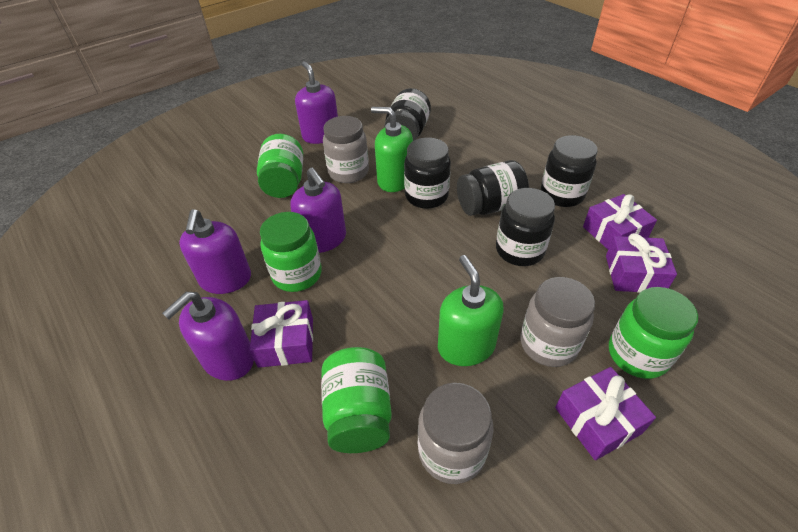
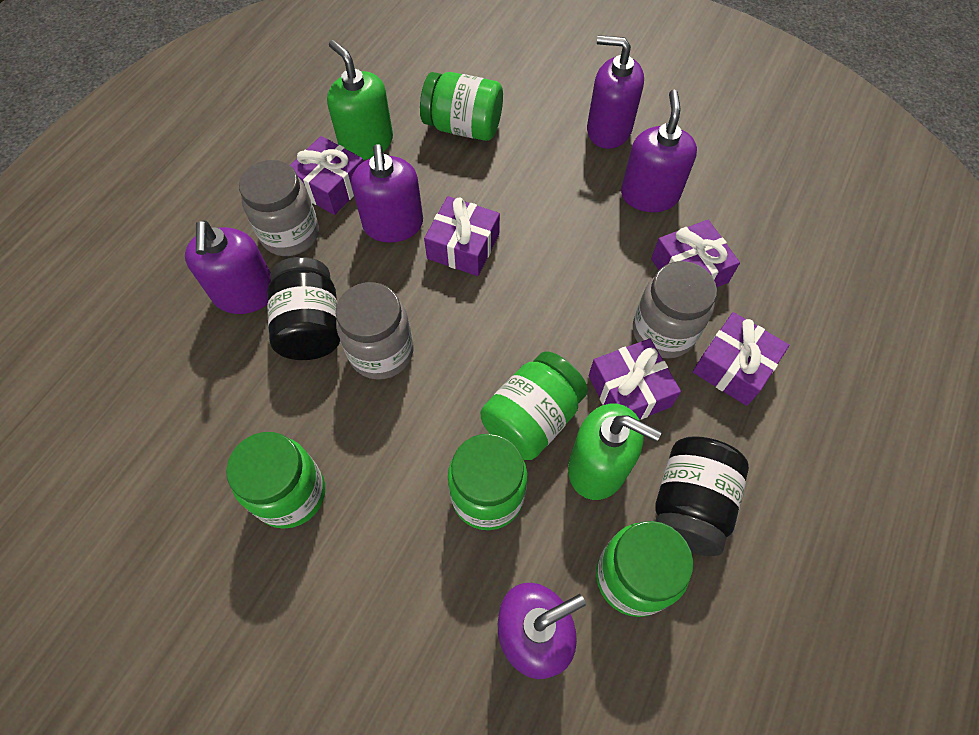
black jar: [384,88,431,141] [404,138,451,209] [457,160,529,216] [496,188,555,266] [541,135,598,207] = 5 -> [267,257,340,360] [655,436,749,556] = 2
green jar: [257,134,303,198] [260,212,322,292] [321,347,392,453] [609,287,698,379] = 4 -> [226,432,325,529] [420,72,503,141] [448,434,527,530] [481,351,588,460] [596,521,693,617] = 5
purple gift: [250,300,313,368] [555,367,656,460] [583,194,657,249] [606,233,677,293] = 4 -> [290,136,363,215] [424,196,500,276] [589,339,681,420] [651,220,740,287] [693,312,789,406] = 5
purple soap dispenser: [162,292,254,381] [179,209,251,294] [290,168,346,253] [295,61,338,144] = 4 -> [185,220,271,314] [351,144,423,242] [498,583,586,679] [587,35,644,149] [621,89,697,212] = 5

